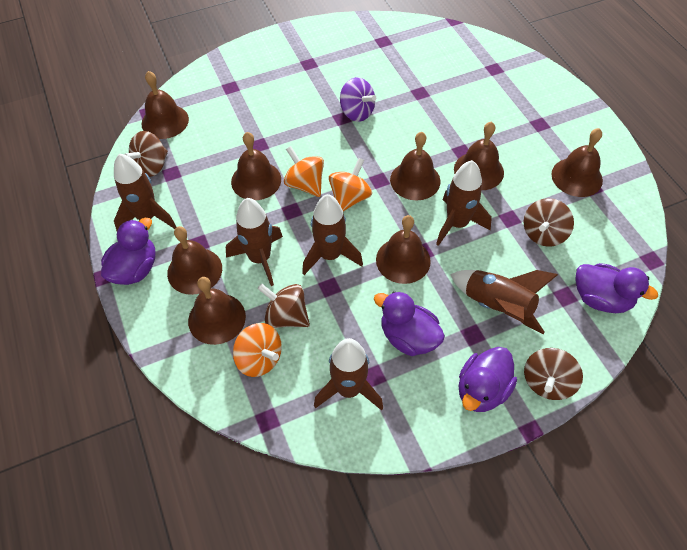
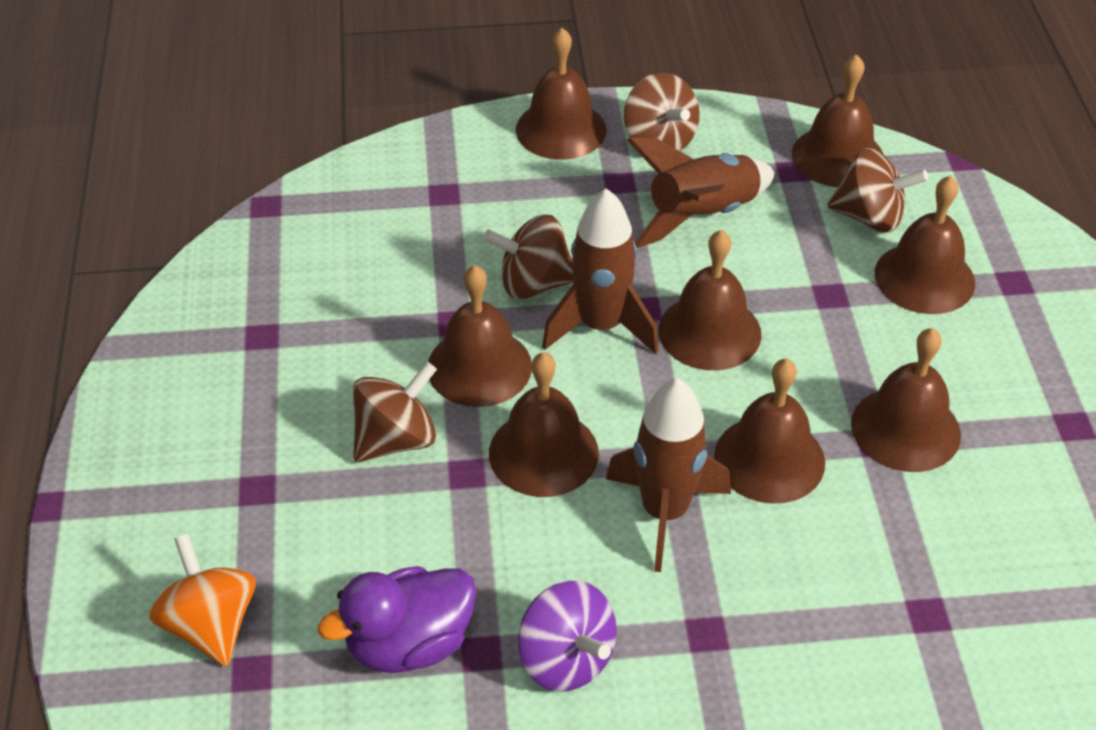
brown rocket: [114,154,176,231] [226,198,283,286] [302,194,363,275] [314,338,383,410] [436,160,492,246] [450,270,558,334] = 6 -> [542,188,659,354] [606,378,731,572] [627,138,775,248] = 3
orange spinning top: [233,323,282,377] [284,146,324,197] [329,158,372,211] = 3 -> [149,534,256,667] = 1
purple duck: [101,218,155,285] [374,291,445,356] [458,347,517,412] [575,263,658,313] = 4 -> [318,566,476,673] = 1

